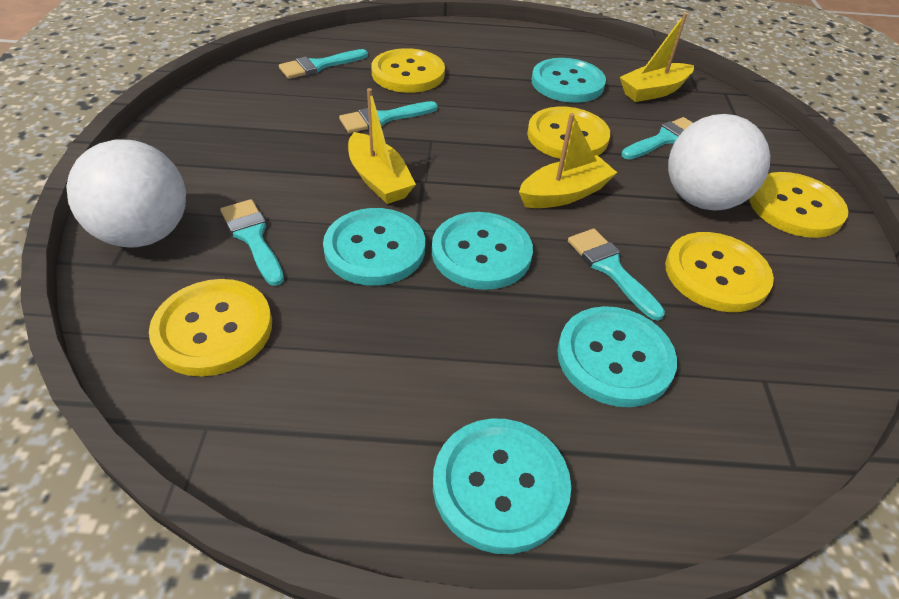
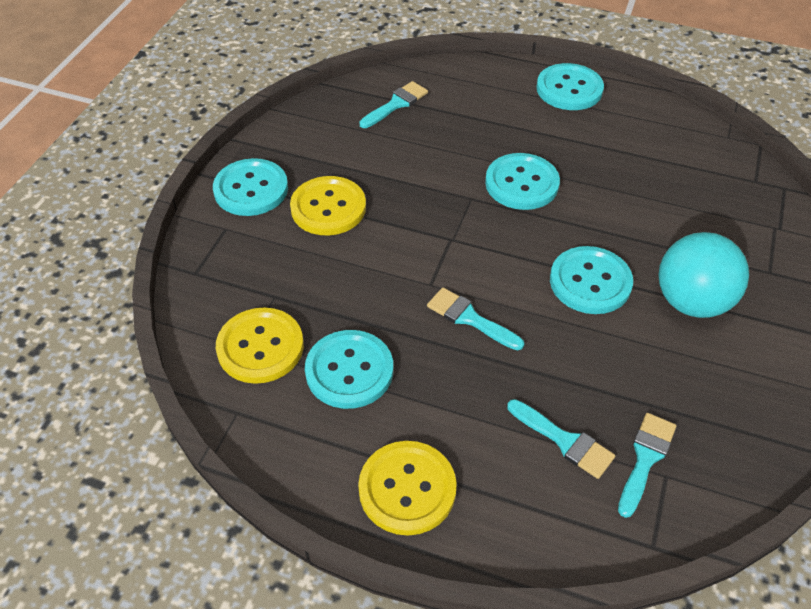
turquoise ball: none = 0 -> [658,232,749,318] = 1
turquoise brush: [220,199,284,286] [279,49,368,79] [339,101,438,133] [568,229,665,321] [621,117,693,160] = 5 -> [359,81,428,128] [427,287,524,351] [507,399,615,479] [618,413,676,518] = 4
white ball: [66,139,186,248] [668,114,770,210] = 2 -> none = 0
yellow boat: [348,88,416,204] [519,113,617,208] [620,13,694,102] = 3 -> none = 0
yellow button: [149,279,272,376] [371,48,445,93] [527,106,610,159] [665,232,774,312] [749,172,848,238] = 5 -> [216,307,304,384] [290,176,366,235] [358,441,457,536] = 3

